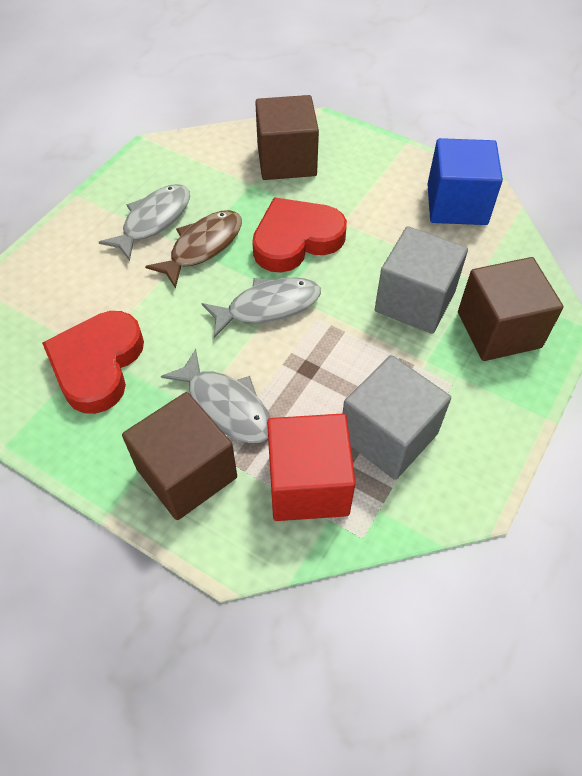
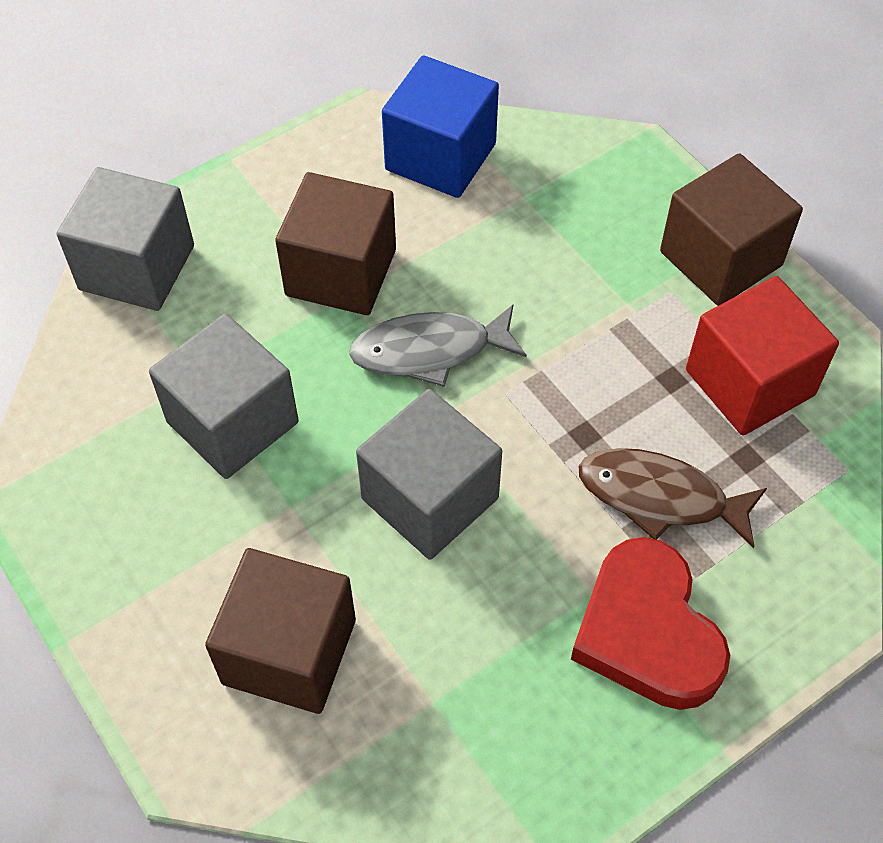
grey cube: [343,355,451,480] [375,226,468,334] = 2 -> [56,167,194,311] [149,314,299,479] [356,389,502,560] = 3
grey fish: [99,184,190,261] [161,349,271,443] [201,277,321,338] = 3 -> [349,305,527,387] = 1
red heart: [42,311,144,414] [252,197,347,273] = 2 -> [571,537,730,710] = 1

